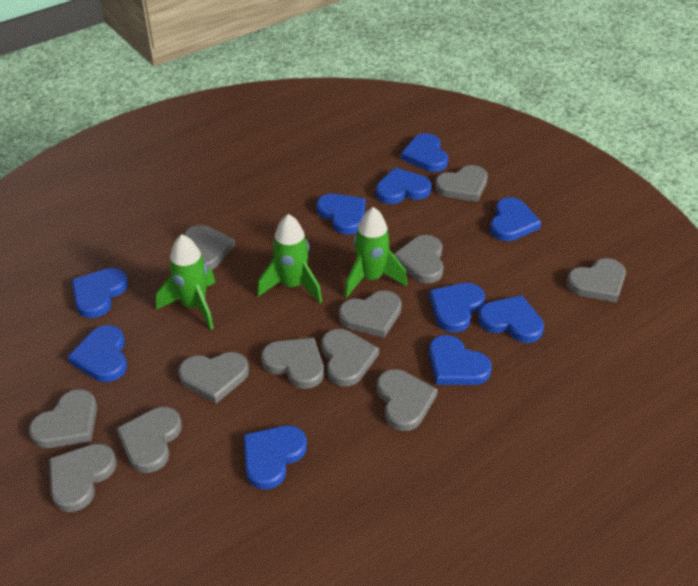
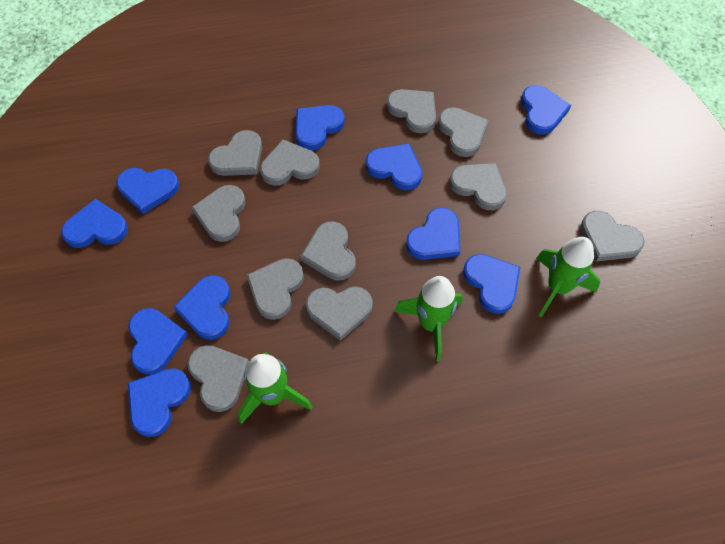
grey heart: [29,389,97,448] [49,443,116,512] [116,407,182,473] [178,352,249,404] [184,225,235,270] [261,338,324,389] [321,329,379,386] [339,290,402,338] [377,369,438,431] [393,235,444,283] [435,165,488,202] [566,258,626,303] = 12 -> [187,345,249,412] [191,185,245,242] [208,130,262,176] [246,258,304,320] [260,139,320,186] [300,221,356,281] [306,287,373,341] [387,89,436,133] [438,107,489,157] [450,163,507,210] [580,211,645,261] = 11

